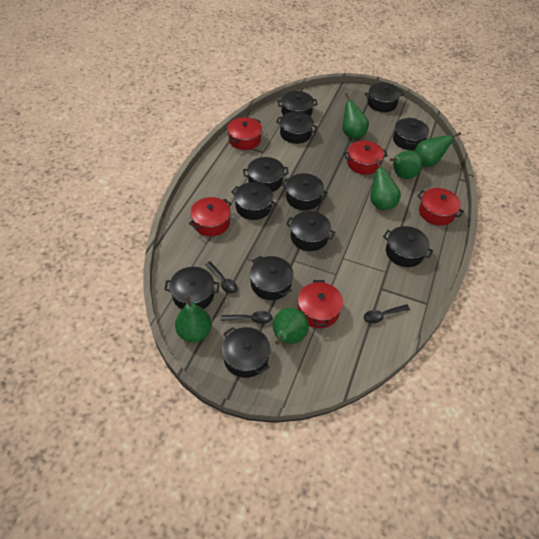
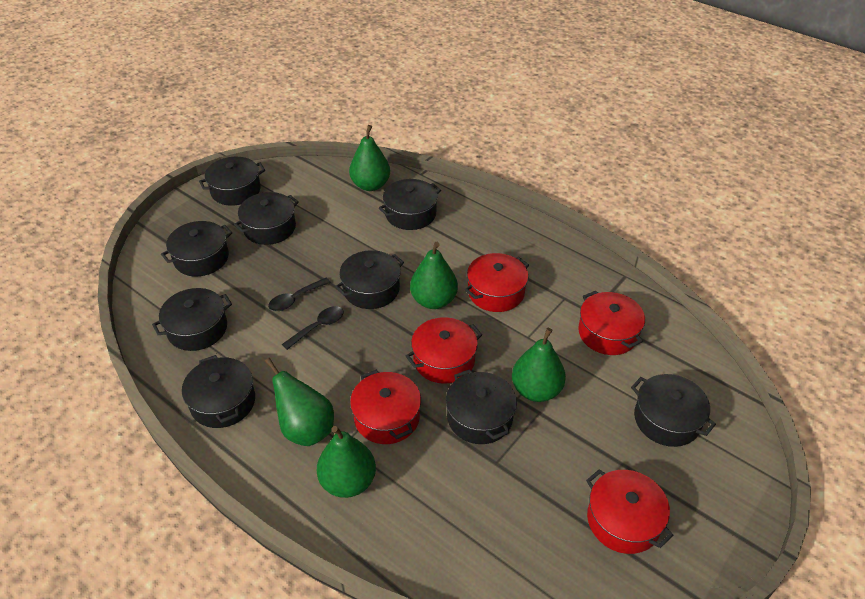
black pot: [164,267,220,309] [222,327,270,378] [231,182,277,220] [243,157,289,192] [250,256,294,300] [276,112,318,144] [277,91,318,116] [282,173,328,210] [286,211,335,251] [365,83,404,112] [383,226,433,267] [393,118,429,150] = 12 -> [152,288,232,351] [161,221,232,276] [182,355,255,428] [199,157,265,206] [234,192,299,245] [335,250,404,309] [379,179,441,230] [446,369,517,444] [631,374,716,447] = 9
black spoon: [205,261,238,294] [221,311,272,324] [364,304,410,324] = 3 -> [268,278,331,311] [282,306,344,350] = 2
green pear: [175,295,212,342] [273,308,309,345] [342,93,369,139] [370,159,401,210] [389,150,422,179] [414,132,461,167] = 6 -> [265,358,334,446] [317,426,376,498] [349,125,390,191] [410,242,458,309] [512,328,566,402] = 5

